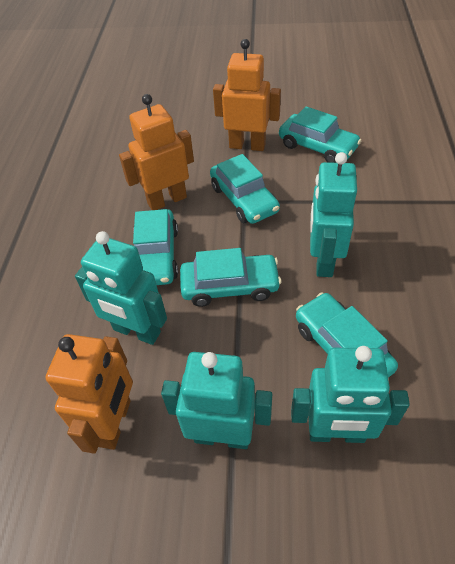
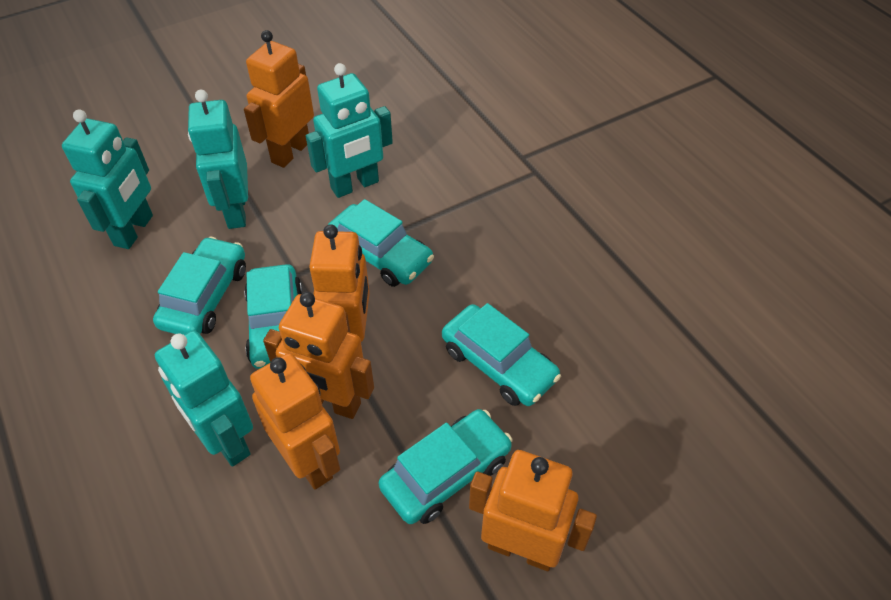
orange robot: [46,334,133,454] [119,94,194,210] [213,39,281,151] = 3 -> [244,30,314,168] [250,353,340,490] [263,292,374,419] [309,224,370,342] [469,450,597,571] = 5

